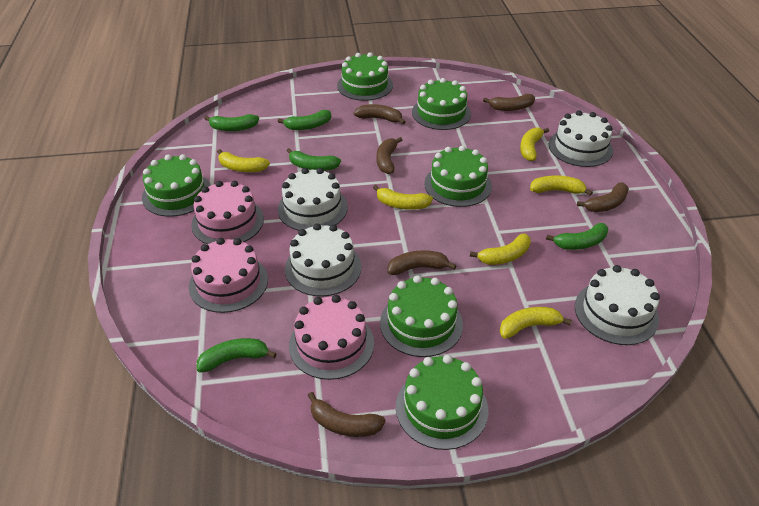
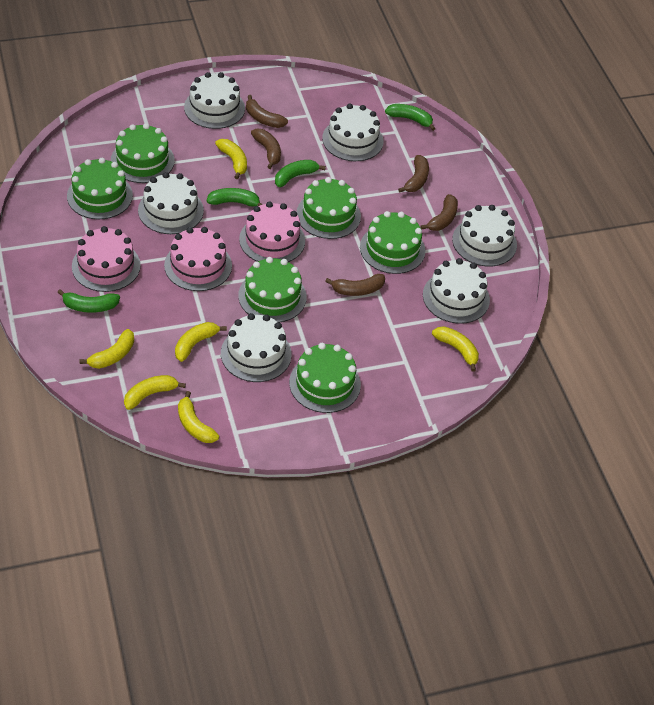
brown banana: [308,392,386,437] [354,104,405,124] [377,137,402,174] [388,250,457,275] [483,94,535,111] [577,183,629,212] = 6 -> [246,95,288,128] [251,129,281,169] [325,274,385,296] [398,155,429,192] [420,194,458,231] = 5
green banana: [197,338,277,373] [204,114,259,131] [278,110,331,130] [287,148,341,171] [546,223,608,250] = 5 -> [57,289,120,313] [207,188,263,207] [275,160,326,187] [385,104,435,131] = 4
white cake: [278,168,348,231] [285,223,361,297] [549,110,613,167] [575,265,660,345] = 4 -> [138,172,204,234] [184,72,245,129] [221,313,292,382] [322,104,383,161] [423,258,490,324] [452,205,517,267] = 6

